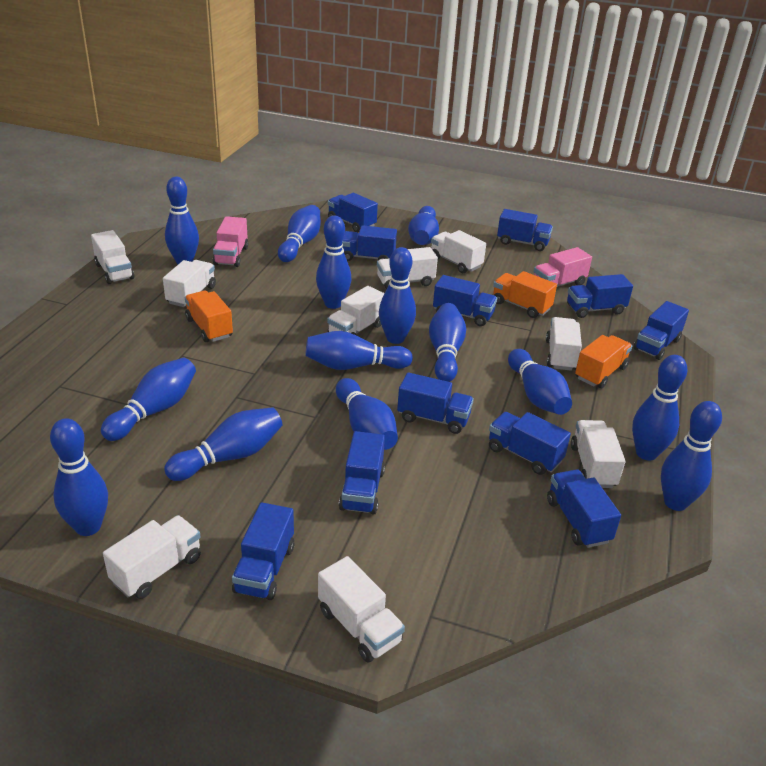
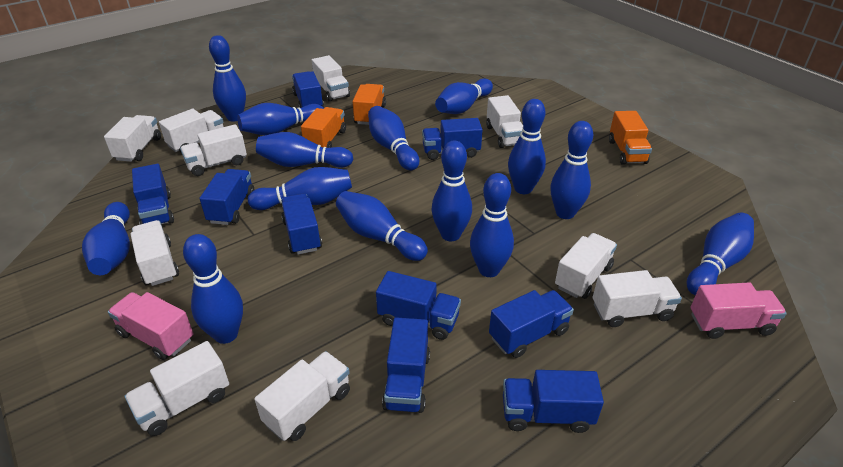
blue truck: [232,502,295,600] [328,193,378,232] [339,431,385,514] [342,225,397,261] [397,372,474,434] [433,275,497,326] [489,412,571,475] [497,209,553,251] [547,469,621,548] [567,274,633,318] [633,301,689,360] = 11 -> [132,164,174,224] [200,169,255,225] [281,193,322,255] [292,71,324,108] [376,271,461,340] [382,317,430,413] [422,118,482,160] [489,290,574,358] [503,370,604,433] = 9
white truck: [91,230,134,284] [103,515,201,599] [163,260,216,307] [318,556,405,662] [327,286,385,336] [377,247,438,289] [431,230,486,273] [546,317,582,371] [571,420,625,488] = 9 -> [104,115,161,162] [125,341,229,436] [130,220,179,286] [159,109,224,152] [180,124,247,176] [254,351,350,441] [312,55,350,102] [486,95,523,148] [555,233,617,299] [593,270,682,327] = 10

